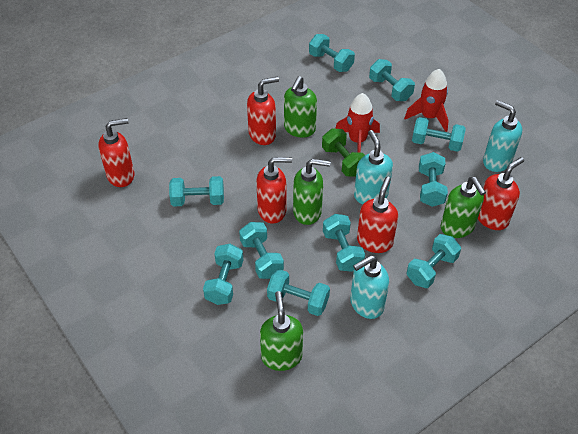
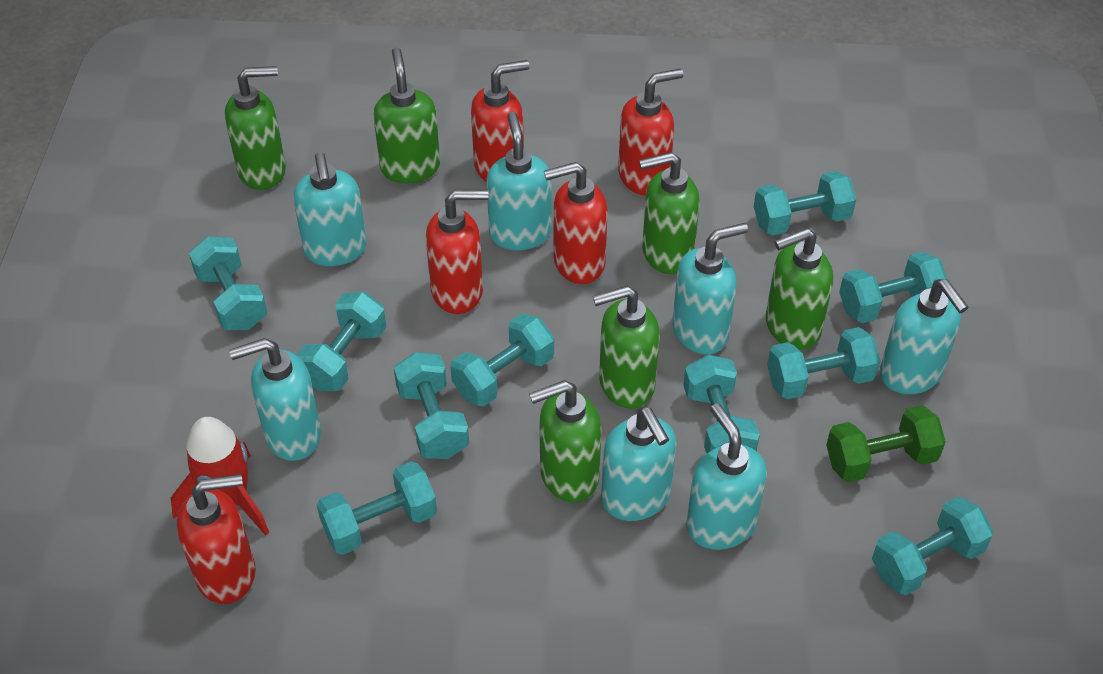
green soap dispenser: [260,291,303,371] [284,76,317,138] [293,159,331,225] [441,177,486,238] = 4 -> [225,66,286,190] [374,48,440,183] [529,380,602,502] [593,286,660,409] [639,152,700,274] [766,228,833,350] = 6
red rocket: [335,93,380,153] [404,69,448,132] = 2 -> [171,417,269,535] = 1
turquoise soap dispenser: [350,255,389,319] [354,130,393,204] [483,100,523,172] = 3 -> [229,338,321,461] [293,152,367,266] [487,112,551,250] [601,406,676,521] [672,223,748,355] [686,403,767,550] [880,279,968,394] = 7

